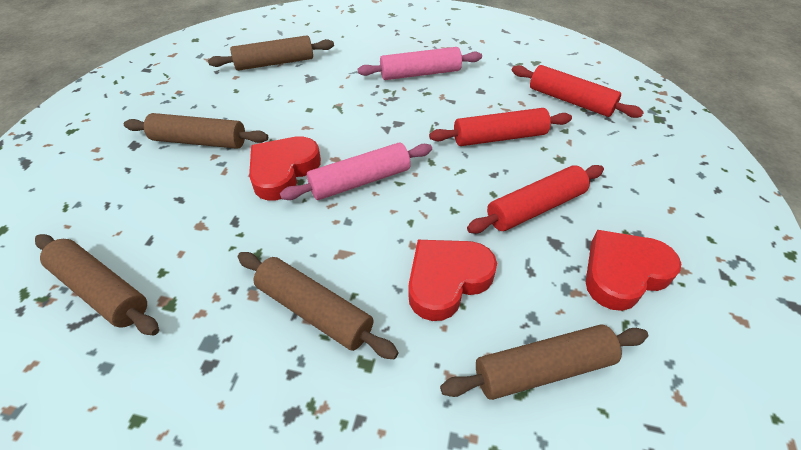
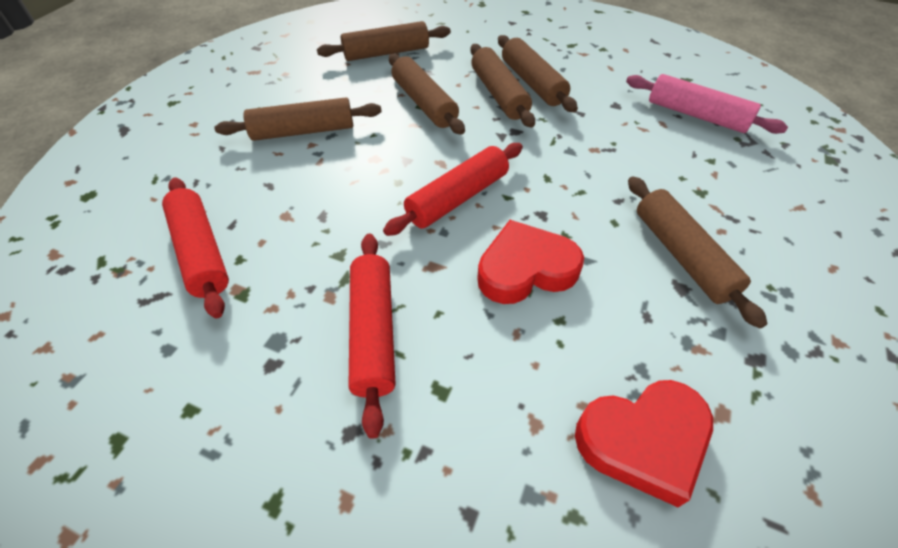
brown rolling pin: [35,234,159,335] [124,113,268,149] [208,35,334,71] [238,252,399,359] [440,324,648,400] = 5 -> [214,97,382,141] [317,21,451,61] [389,54,465,135] [470,44,535,127] [498,35,578,112] [628,176,768,328] = 6
pink rolling pin: [280,143,432,200] [358,47,482,80] = 2 -> [626,74,788,134] = 1
red heart: [249,136,321,201] [408,240,497,321] [586,230,681,311] = 3 -> [477,220,584,304] [575,380,713,507] = 2

